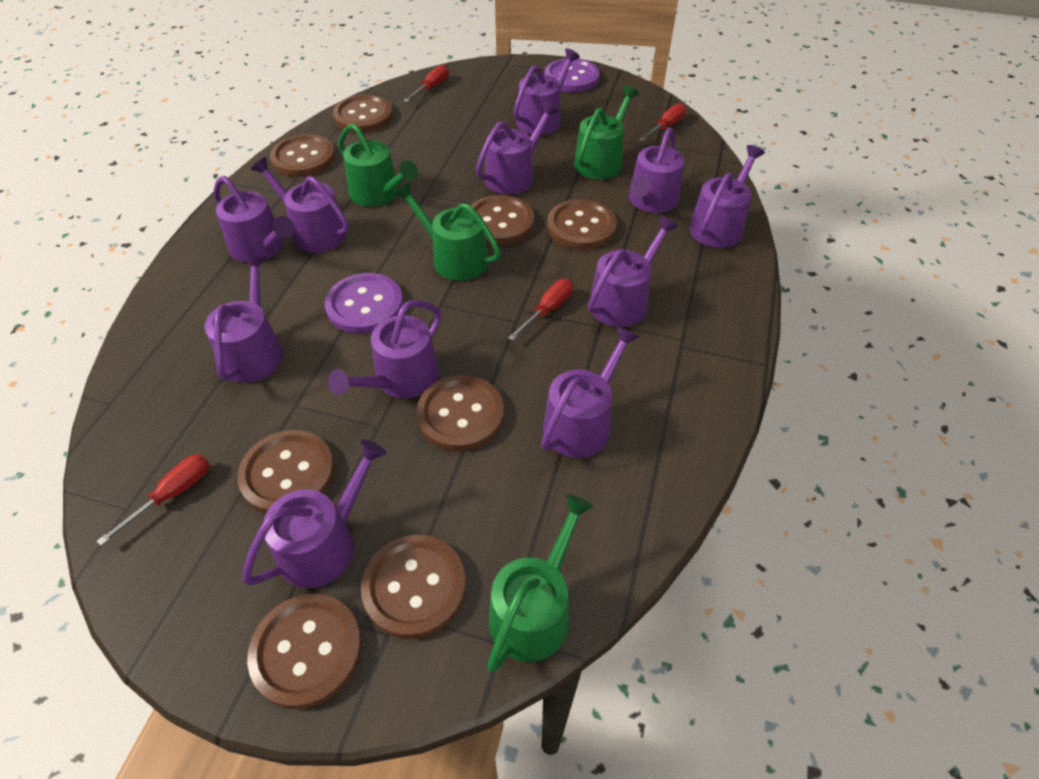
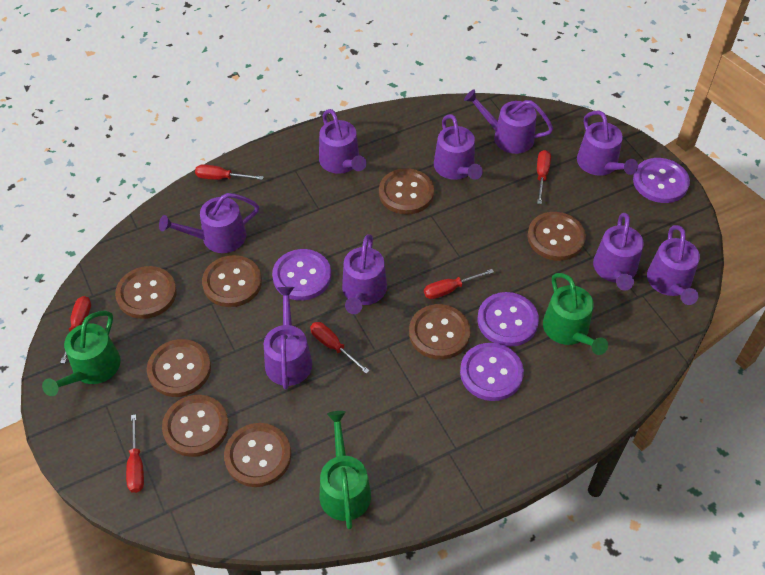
green watering can: [338,123,418,207] [394,182,501,281] [487,494,594,672] [574,86,639,179] = 4 -> [42,311,121,396] [320,411,371,529] [543,273,608,355] = 3
purple button: [325,273,403,334] [544,58,599,92] = 2 -> [272,249,331,300] [460,343,524,401] [477,292,539,347] [633,158,690,203] = 4
purple watering can: [205,255,283,383] [214,176,294,263] [242,440,386,588] [251,157,349,253] [328,300,441,399] [475,102,559,194] [513,48,580,135] [541,326,640,458] [588,216,678,327] [629,128,684,213] [689,145,765,248] = 11 -> [159,193,259,253] [264,287,312,390] [319,109,367,174] [342,234,387,314] [434,114,483,180] [464,89,553,154] [577,111,638,176] [593,213,644,291] [647,225,700,305] = 9
red screwdriver: [97,454,210,546] [403,65,449,102] [508,279,573,341] [639,103,686,141] = 4 -> [60,296,91,364] [126,414,144,493] [195,164,264,180] [310,322,370,374] [424,269,494,299] [537,150,551,204] = 6

